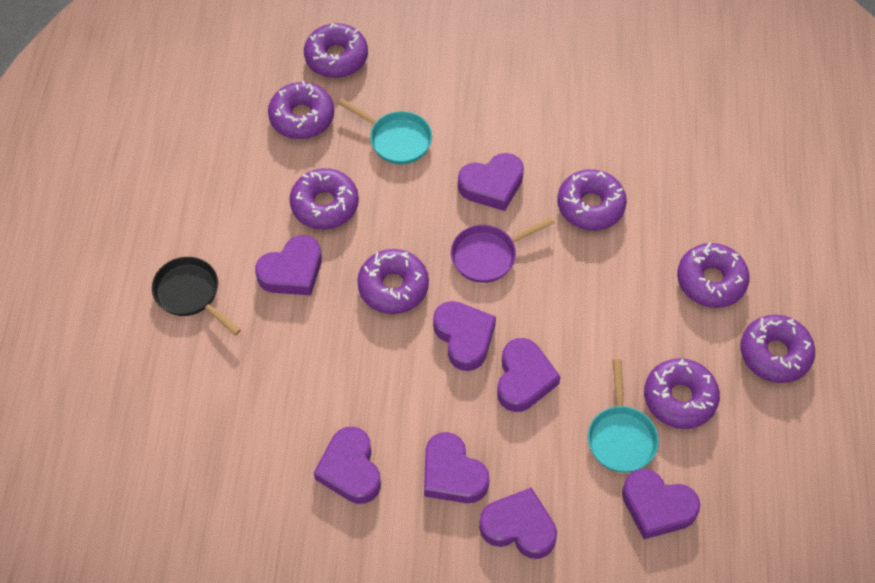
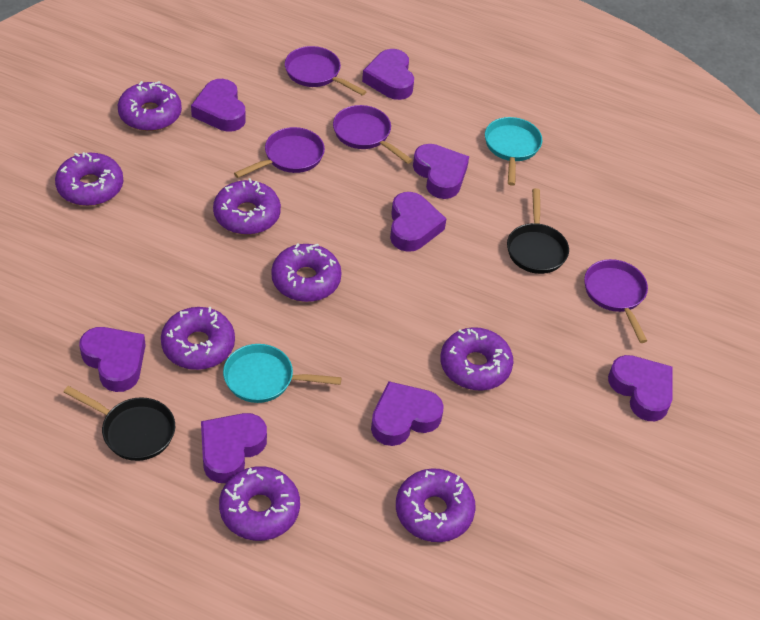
black pan: [152,257,241,336] = 1 -> [64,386,175,461] [507,188,569,274] = 2
purple pan: [451,217,554,283] = 1 -> [234,127,325,178] [285,46,367,96] [333,105,412,164] [584,259,648,343] = 4

